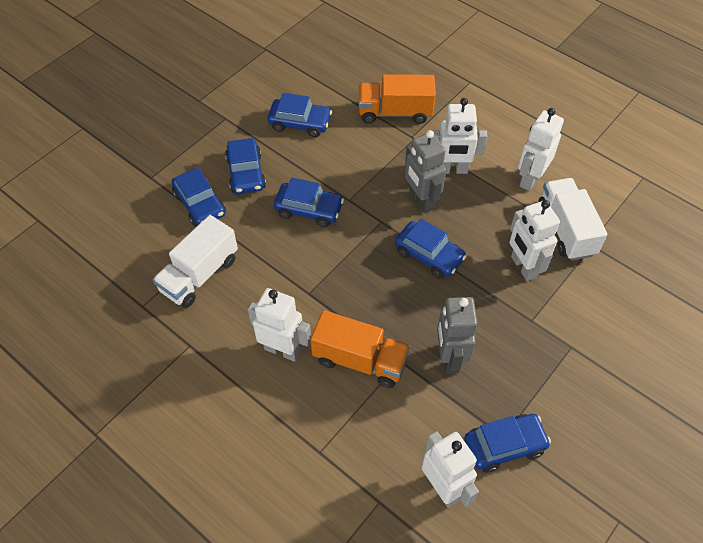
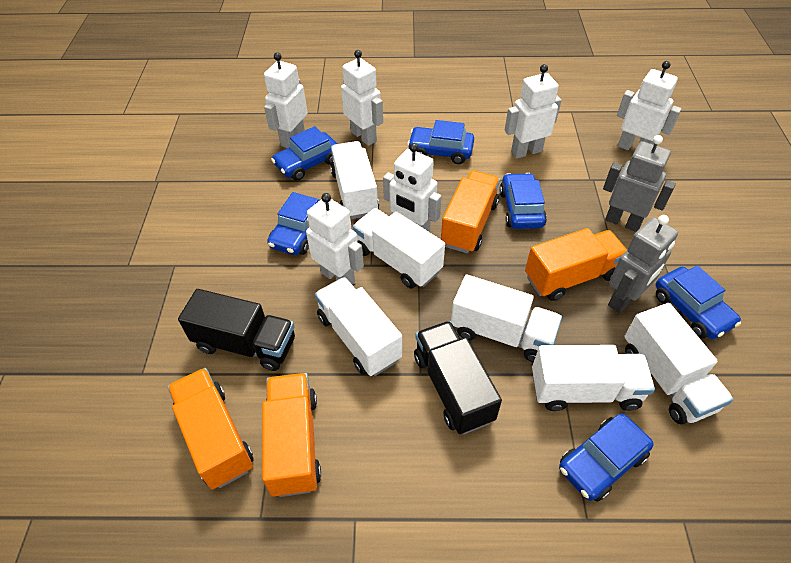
black truck: none = 0 -> [178,289,295,371] [414,321,502,434] = 2
orange truck: [310,310,410,388] [359,74,436,124] = 2 -> [167,368,254,490] [262,373,321,497] [441,170,500,253] [525,228,627,301] = 4
white robot: [248,288,311,362] [422,431,479,508] [432,98,487,174] [509,200,560,281] [518,108,564,191] = 5 -> [264,52,307,148] [306,193,364,285] [341,50,383,146] [383,143,442,232] [505,64,562,159] [617,61,681,150] = 6
white truck: [153,215,238,308] [538,178,607,261] = 2 -> [315,277,402,376] [330,141,379,219] [353,208,445,289] [451,274,562,363] [532,345,655,411] [624,303,734,424] = 6

